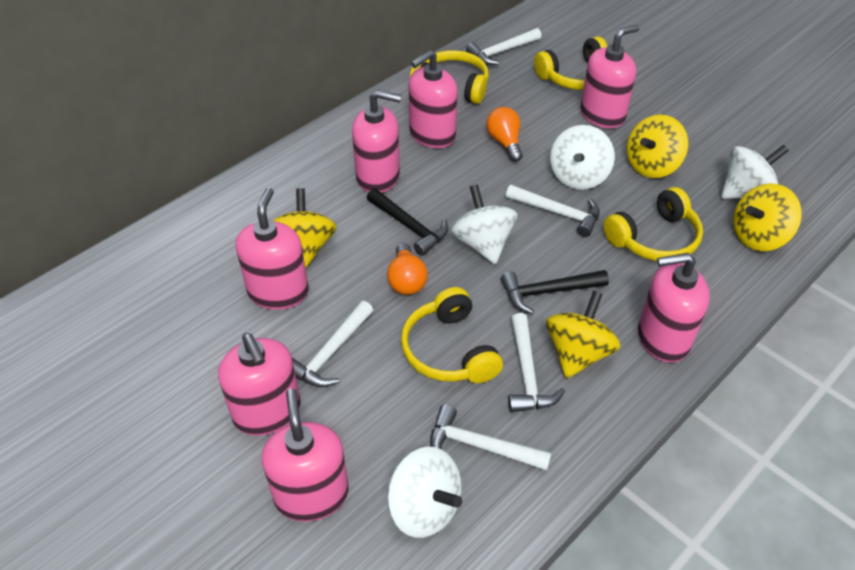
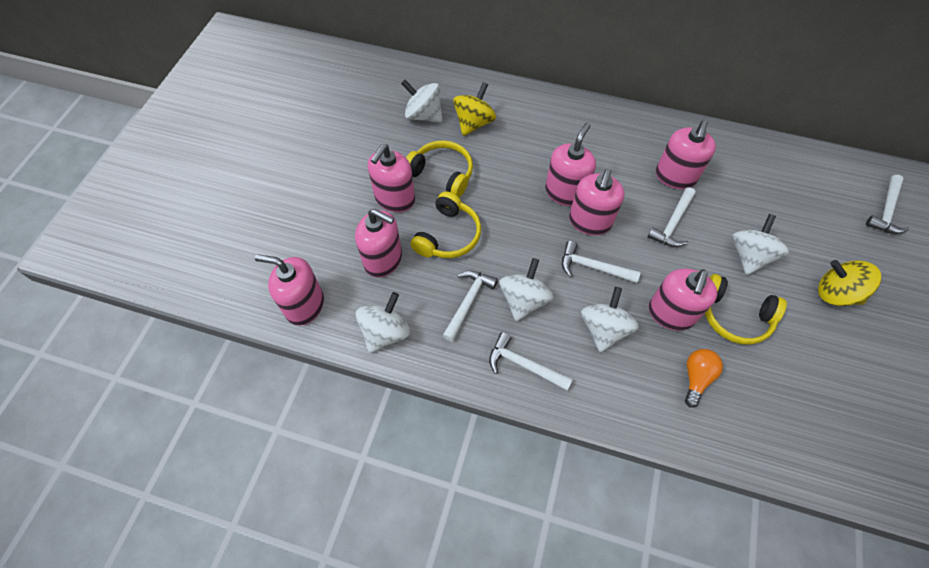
black hammer: [367,188,449,256] [501,270,609,314] = 2 -> none = 0
orange light bulb: [387,243,428,295] [486,107,522,162] = 2 -> [685,349,723,408] = 1
white spinning top: [387,446,462,538] [451,185,517,264] [550,125,615,190] [721,145,789,199] = 4 -> [356,292,410,353] [401,80,443,123] [499,258,553,322] [581,287,639,352] [732,214,789,275] = 5
yellow headphones: [401,287,503,383] [409,50,489,104] [534,36,607,90] [603,187,703,261] = 4 -> [406,140,473,198] [410,191,481,258] [705,274,787,345] = 3
yellow spinning top: [273,188,337,269] [546,291,620,379] [627,114,688,178] [733,183,802,251] = 4 -> [453,82,496,136] [818,260,881,306] = 2

